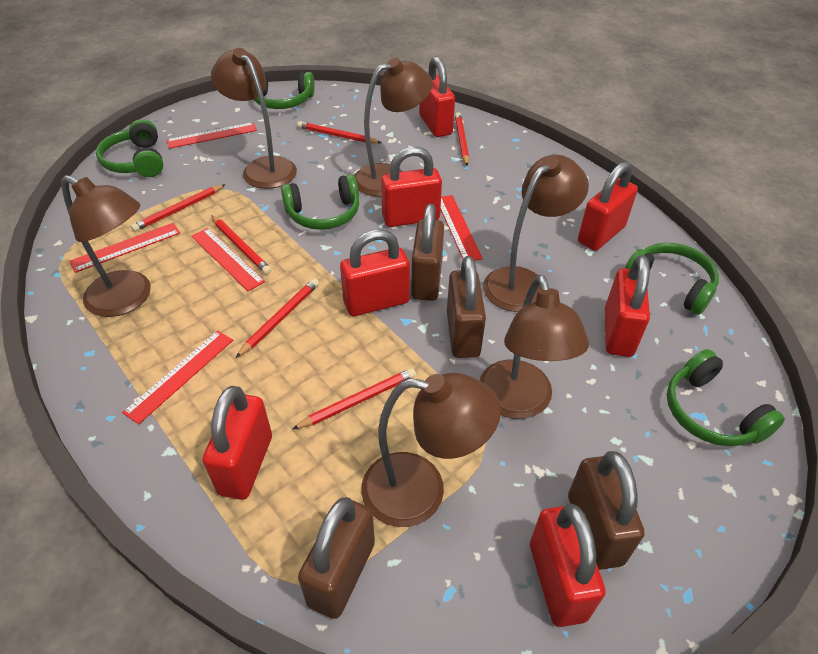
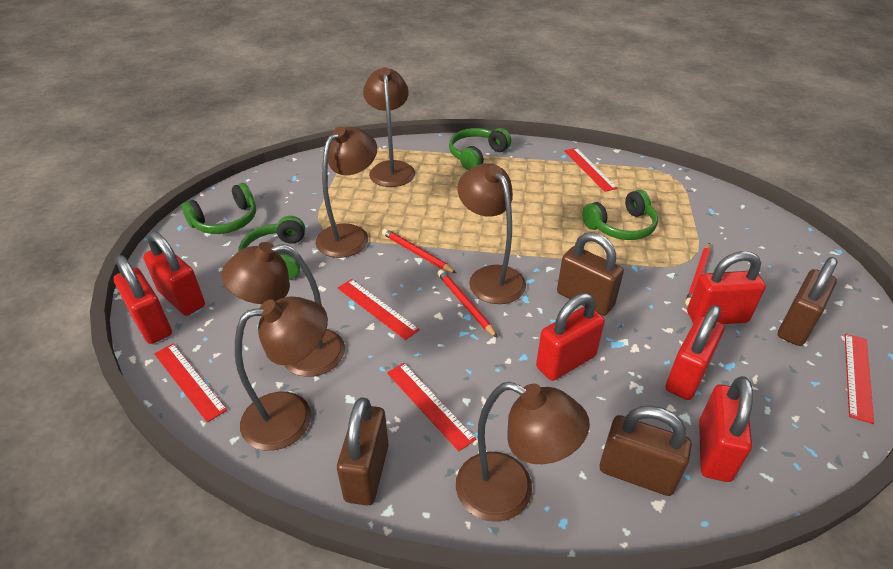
green headphones: [96,119,163,177] [253,72,315,109] [281,174,359,230] [625,243,719,315] [667,349,785,446] = 5 -> [181,183,256,234] [238,216,305,280] [449,128,511,170] [582,190,658,240] = 4
red padlock: [202,386,272,500] [340,229,410,316] [381,147,442,227] [419,56,455,137] [530,503,606,627] [578,161,638,251] [605,255,650,357] = 7 -> [114,255,172,344] [143,231,205,316] [536,293,605,381] [666,305,724,400] [687,251,766,324] [699,376,753,482] = 6
red pencil: [131,184,226,232] [211,215,271,275] [236,278,319,358] [292,368,416,429] [297,121,382,144] [455,112,469,166] = 6 -> [382,229,456,273] [437,269,498,338] [685,243,711,306] = 3

